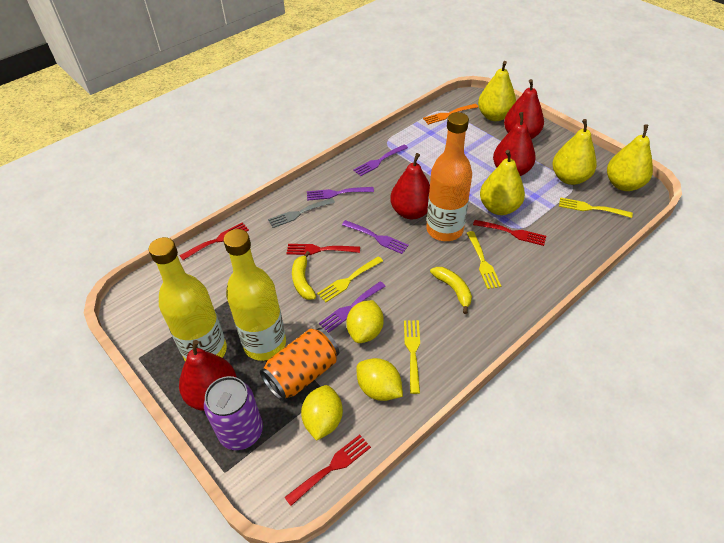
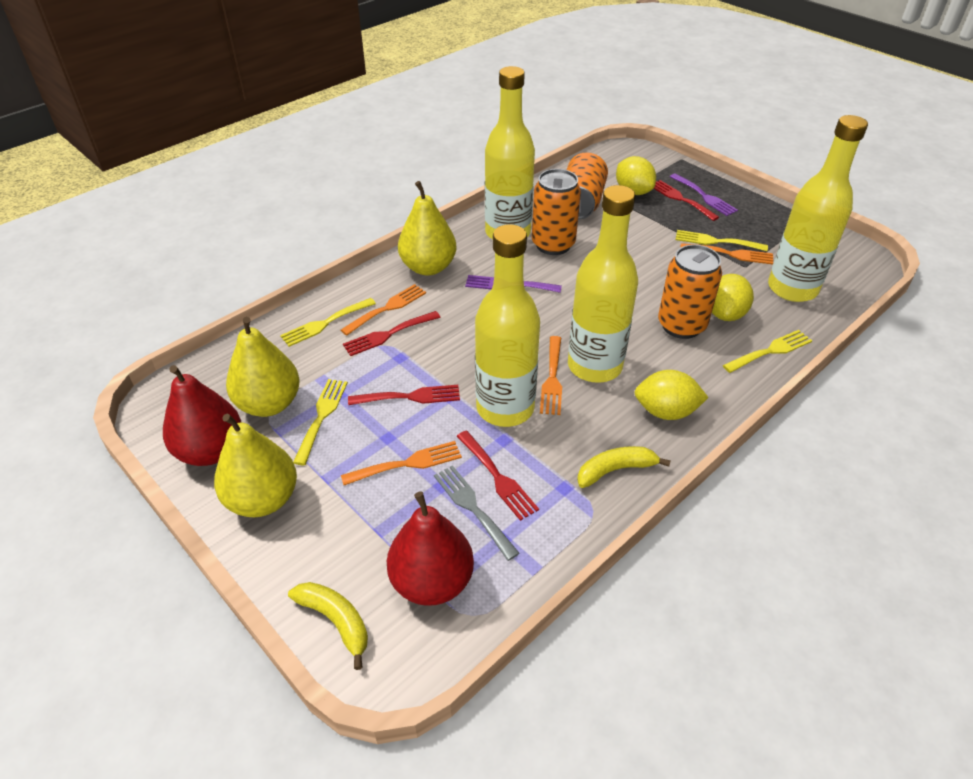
orange bottle: [426,112,472,241] = 1 -> none = 0
orange can: [260,328,339,401] = 1 -> [532,169,581,255] [567,152,608,219] [658,245,722,339] = 3
orange fork: [423,104,478,125] = 1 -> [341,284,426,336] [341,441,462,485] [540,336,562,415] [680,243,774,265] = 4
purple can: [204,376,263,450] = 1 -> none = 0
purple fork: [307,187,374,201] [319,281,386,333] [342,220,409,254] [353,145,408,176] = 4 -> [465,275,562,293] [670,173,738,216] = 2
red pear: [179,340,237,411] [390,153,430,219] [493,112,536,176] [504,79,544,139] = 4 -> [163,365,241,466] [387,491,474,606] = 2
yellow bottle: [149,237,227,362] [223,229,286,361] = 2 -> [475,224,540,427] [485,66,535,239] [568,185,638,383] [768,115,868,302] = 4
yellow pear: [478,61,516,121] [480,150,525,215] [552,119,597,185] [607,124,653,191] = 4 -> [214,414,297,517] [226,317,300,417] [398,181,456,276] = 3

